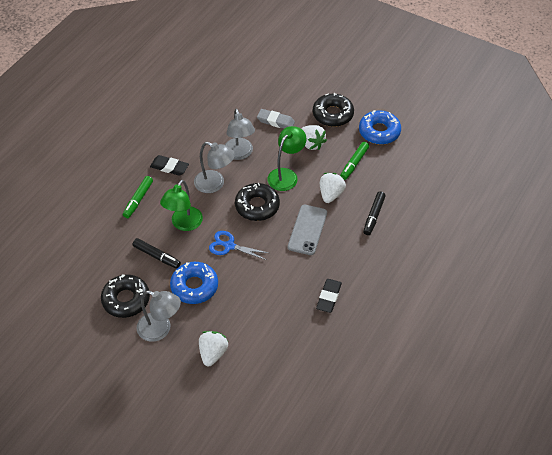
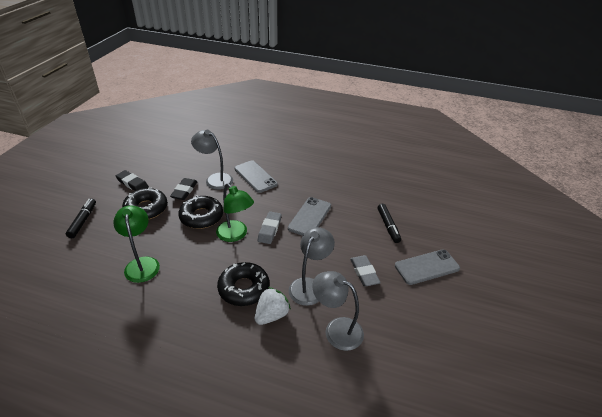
blue donut: [170,262,218,304] [359,110,401,145] = 2 -> none = 0
blue scissors: [209,231,268,260] = 1 -> none = 0
green marker: [123,176,153,218] [340,142,369,180] = 2 -> none = 0
grey eraser: [257,109,295,129] = 1 -> [258,211,282,244] [350,255,381,286] = 2
grey phone: [288,205,327,255] = 1 -> [234,160,278,193] [288,197,331,236] [395,250,460,285] = 3
white strawberry: [199,331,228,366] [302,125,327,150] [320,173,346,203] = 3 -> [255,287,291,325] = 1

